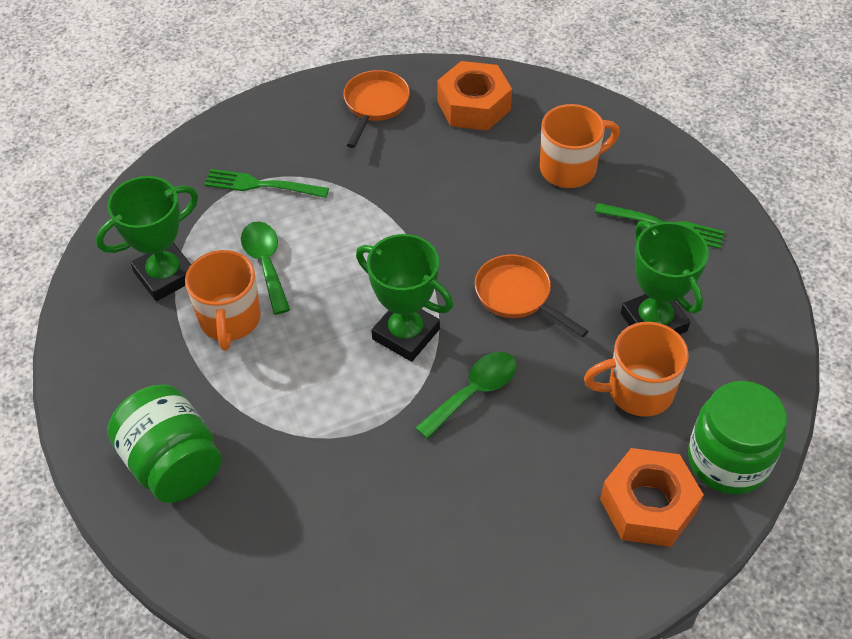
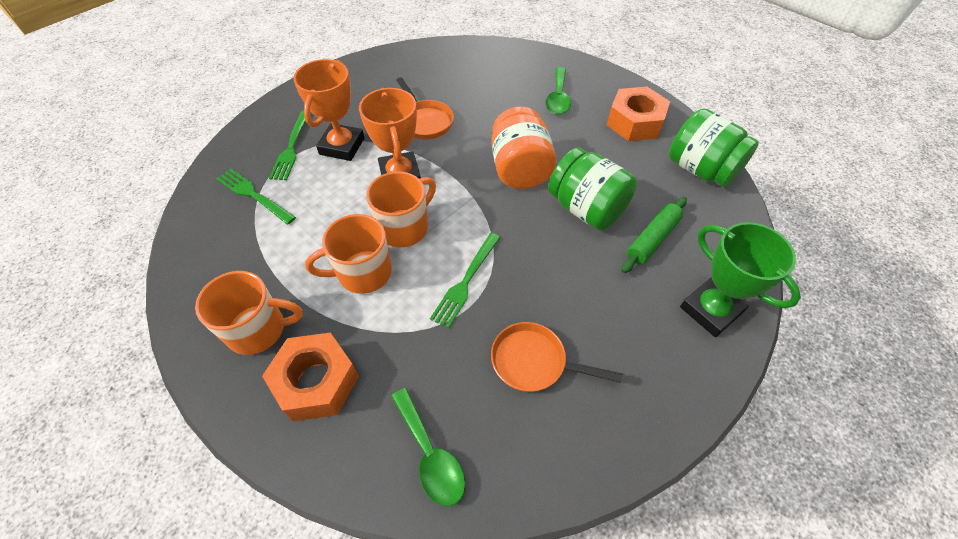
green fork: [204,169,329,198] [595,203,725,249] = 2 -> [217,169,296,225] [269,111,311,180] [430,233,501,328] = 3
green rolling pin: none = 0 -> [621,197,687,273] = 1
green trophy: [96,176,198,301] [356,234,453,362] [621,221,709,335] = 3 -> [680,222,801,337] = 1
orange jar: none = 0 -> [491,106,556,189] = 1
orange trophy: none = 0 -> [293,59,365,161] [359,88,421,178] = 2

